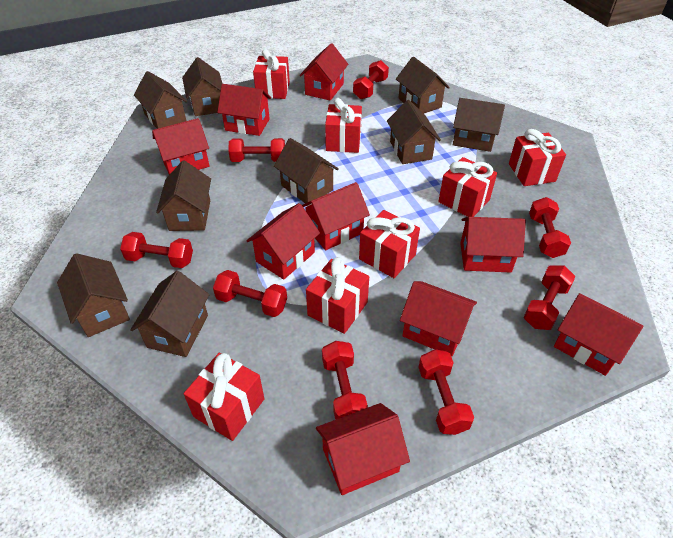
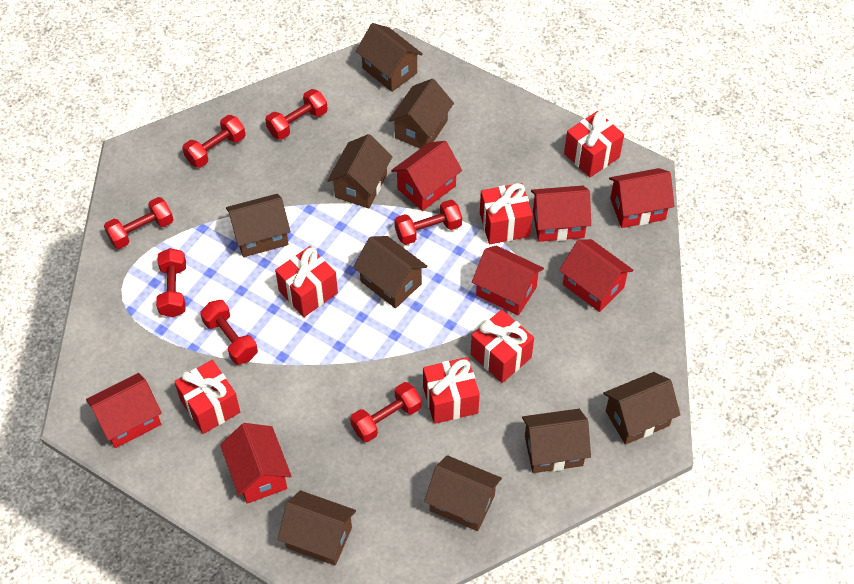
red dumbbell: [120,232,193,268] [213,270,287,317] [228,138,285,162] [322,341,368,420] [353,60,389,99] [418,349,474,435] [524,265,575,330] [529,197,571,258] = 8 -> [104,197,173,249] [156,248,186,317] [182,115,246,168] [200,300,258,365] [265,89,328,140] [350,382,421,442] [394,200,462,245] = 7
red gift: [184,353,264,441] [253,49,290,99] [306,257,369,334] [325,98,362,153] [359,210,420,278] [438,157,497,217] [509,129,566,186] = 7 -> [174,360,240,434] [275,246,338,317] [423,357,480,424] [471,310,534,383] [480,183,533,244] [564,111,624,177] = 6
red house: [152,118,210,175] [217,84,271,136] [246,203,320,280] [300,43,348,101] [302,182,370,250] [316,403,410,495] [400,281,477,356] [460,217,526,273] [554,293,643,376] = 9 -> [86,373,162,448] [220,423,291,504] [391,141,462,211] [472,245,544,316] [531,185,591,242] [559,239,634,312] [609,168,675,228] = 7

